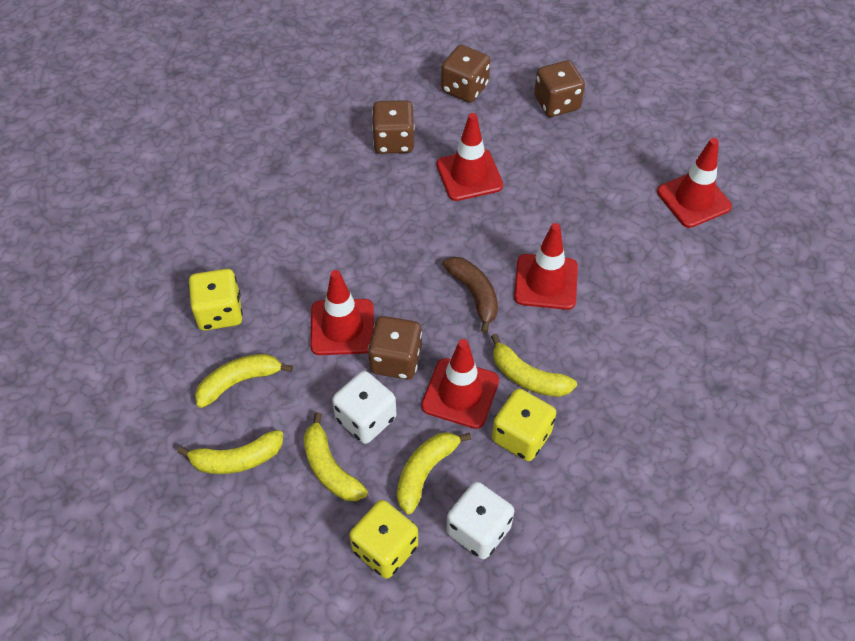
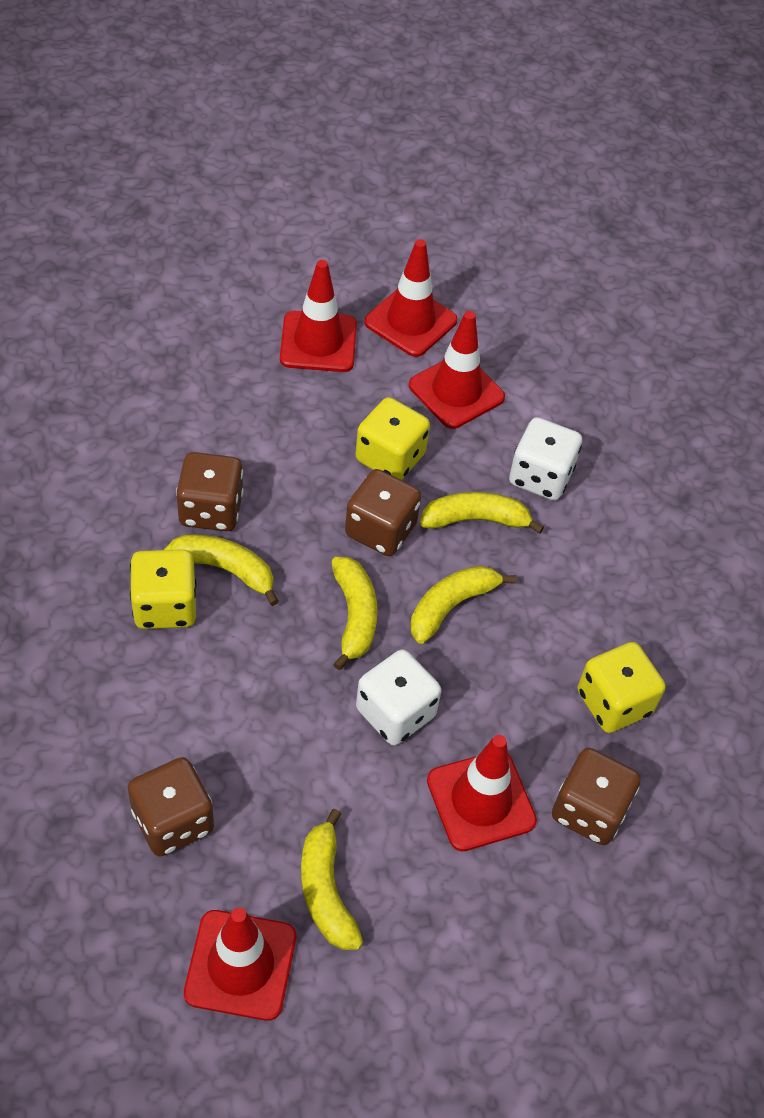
brown banana: [442,257,498,333] = 1 -> none = 0

